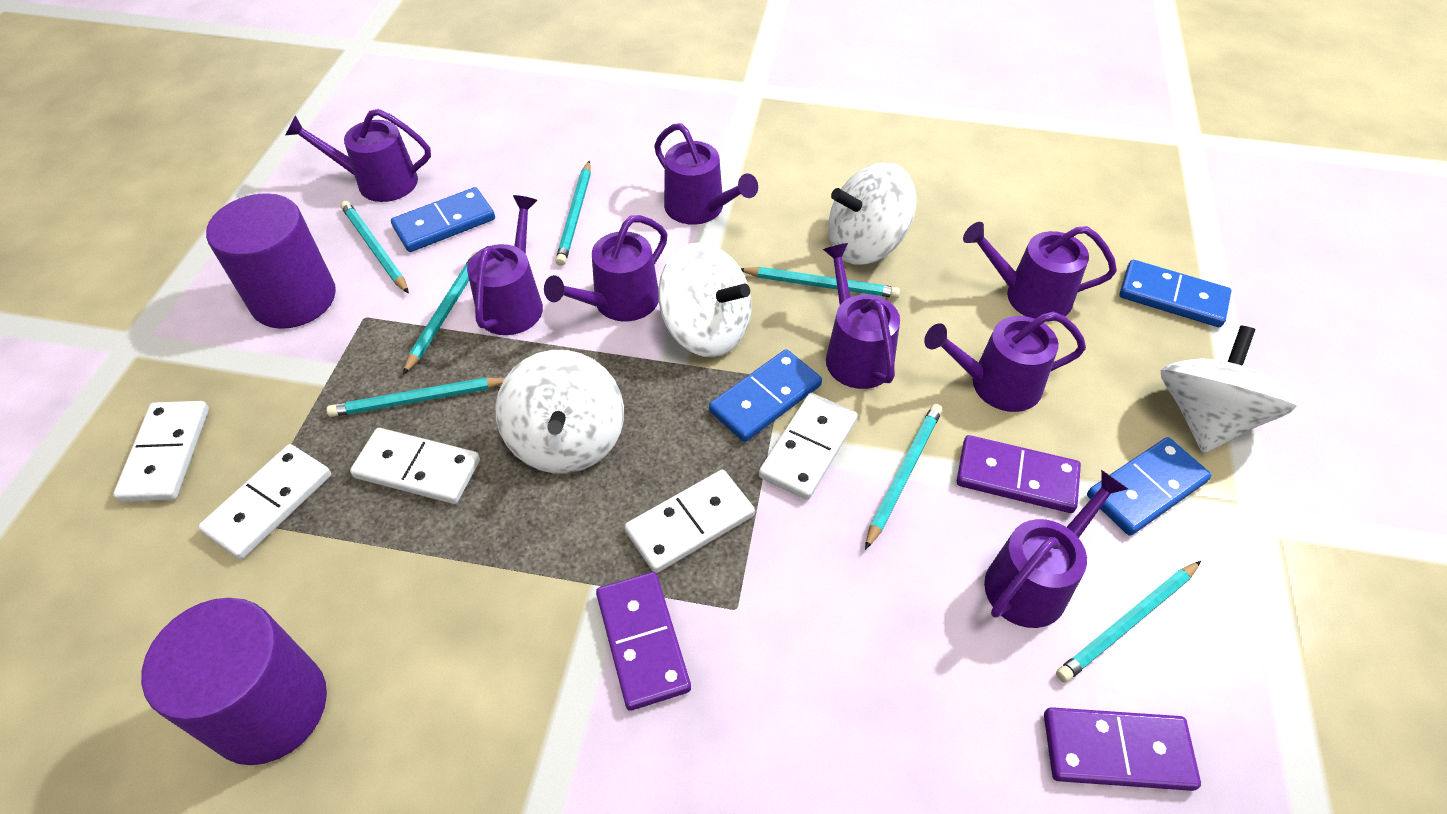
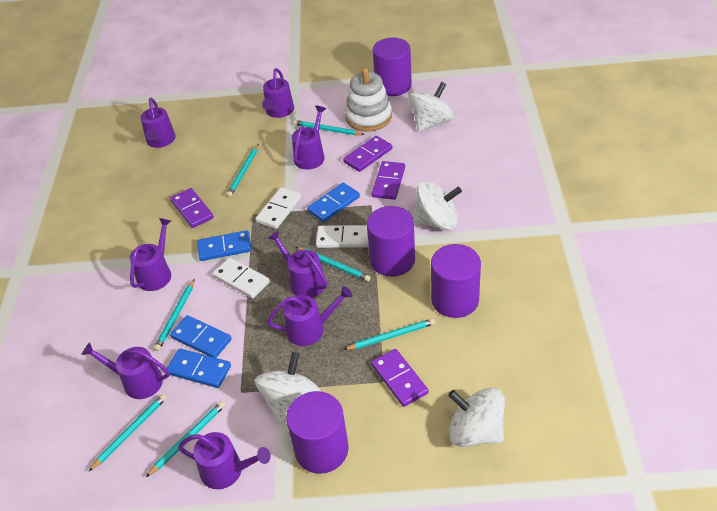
purple cylinder: [141,598,327,765] [206,193,336,329] = 2 -> [286,391,349,474] [367,206,415,277] [373,38,412,96] [431,244,481,318] = 4
purple domino: [596,572,691,711] [957,435,1081,513] [1044,707,1201,791] = 3 -> [170,188,214,228] [343,136,392,172] [371,349,428,407] [372,161,405,200] = 4
white domino: [113,401,209,502] [198,444,331,559] [350,428,480,504] [624,470,755,573] [759,393,858,500] = 5 -> [213,257,270,299] [255,187,302,229] [316,225,369,248] = 3
white stacking toy: none = 0 -> [345,68,392,132] = 1

